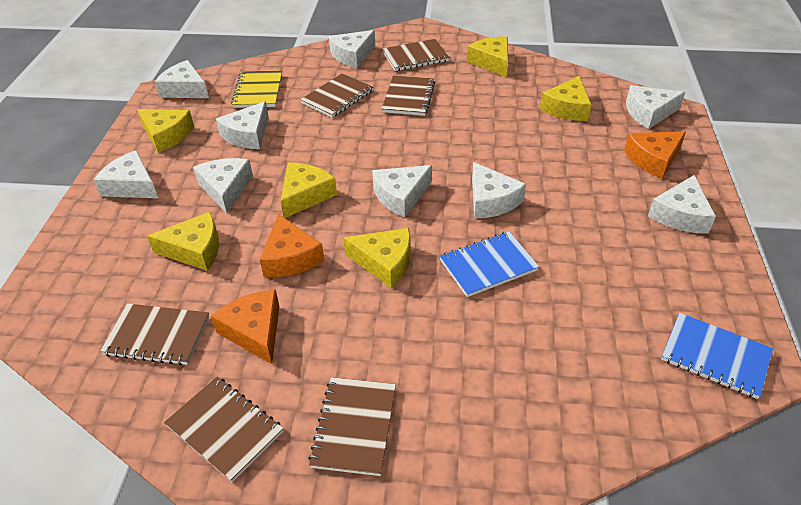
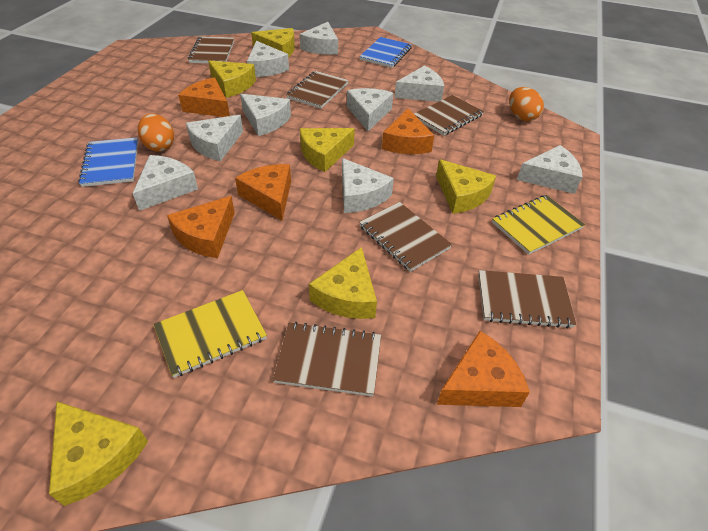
orange cheese: [211,290,279,364] [260,214,325,277] [624,131,686,179] = 3 -> [167,196,235,258] [178,77,230,117] [235,164,291,220] [382,109,434,154] [437,331,530,407] = 5
orange egg: none = 0 -> [138,113,174,152] [509,87,544,121] = 2
yellow notebook: [231,70,282,108] = 1 -> [153,290,267,378] [492,195,585,255] = 2

